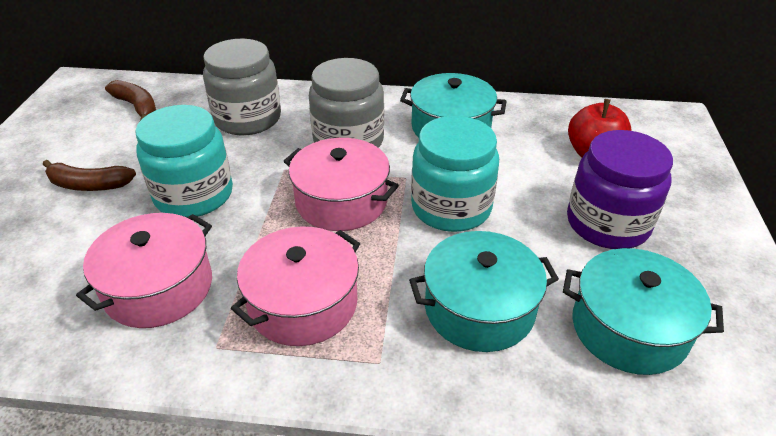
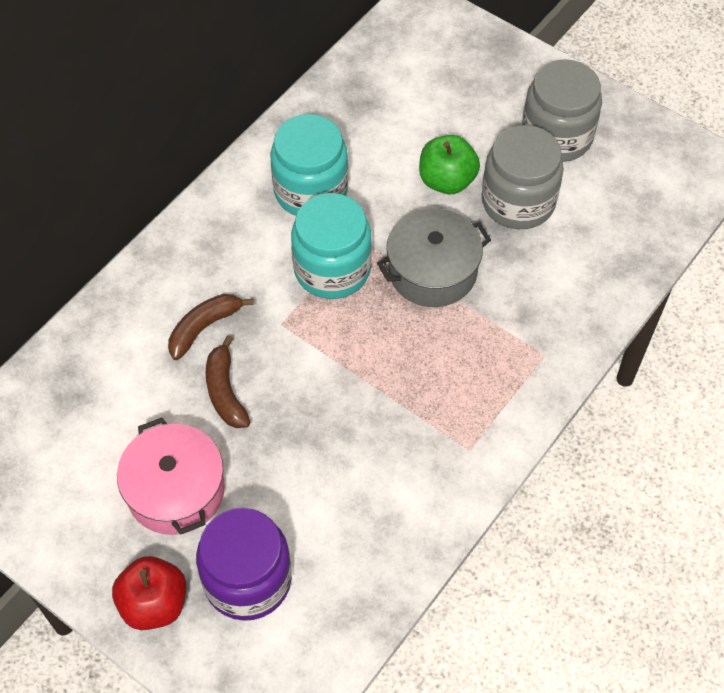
green apple: none = 0 -> [419,135,480,194] = 1
grey pot: none = 0 -> [377,208,491,307] = 1
pink pot: [76,213,212,328] [231,226,360,346] [284,138,399,231] = 3 -> [117,418,225,535] = 1
turquoise pot: [400,73,507,138] [409,231,559,352] [563,248,724,375] = 3 -> none = 0

